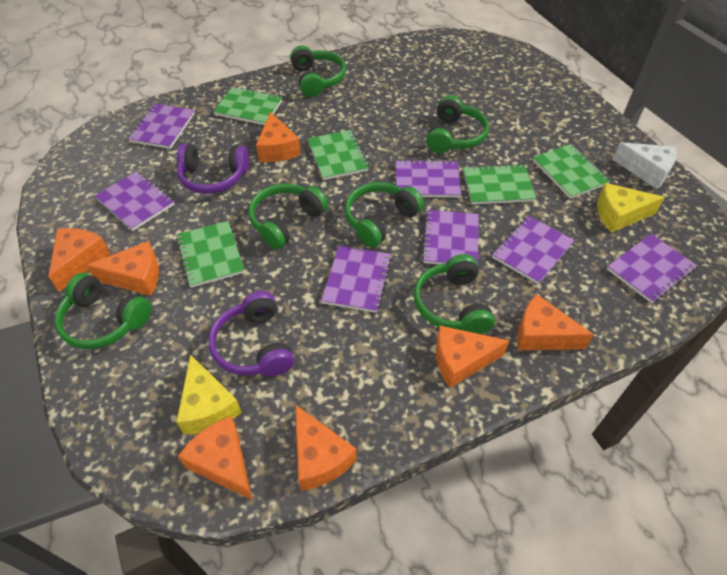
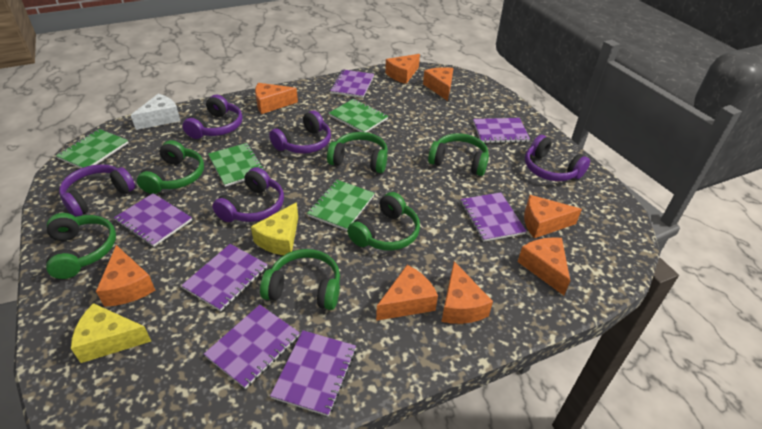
green notebook: [176,221,244,288] [213,87,283,125] [307,130,369,180] [463,164,536,205] [533,144,610,199] = 5 -> [56,129,128,168] [208,143,266,187] [307,180,375,231] [329,99,388,132] = 4
orange cheese: [48,228,110,292] [86,241,159,296] [178,416,252,500] [256,112,301,162] [295,404,356,491] [436,326,510,388] [517,294,594,350] = 7 -> [96,245,155,307] [255,83,298,114] [376,265,438,321] [385,54,420,84] [423,67,453,101] [441,261,493,324] [518,237,570,295] [524,195,582,238] = 8
purple headphones: [177,144,249,194] [208,291,294,376] = 2 -> [59,164,135,217] [183,95,243,139] [212,167,284,222] [269,110,331,154] [525,135,590,181] = 5

